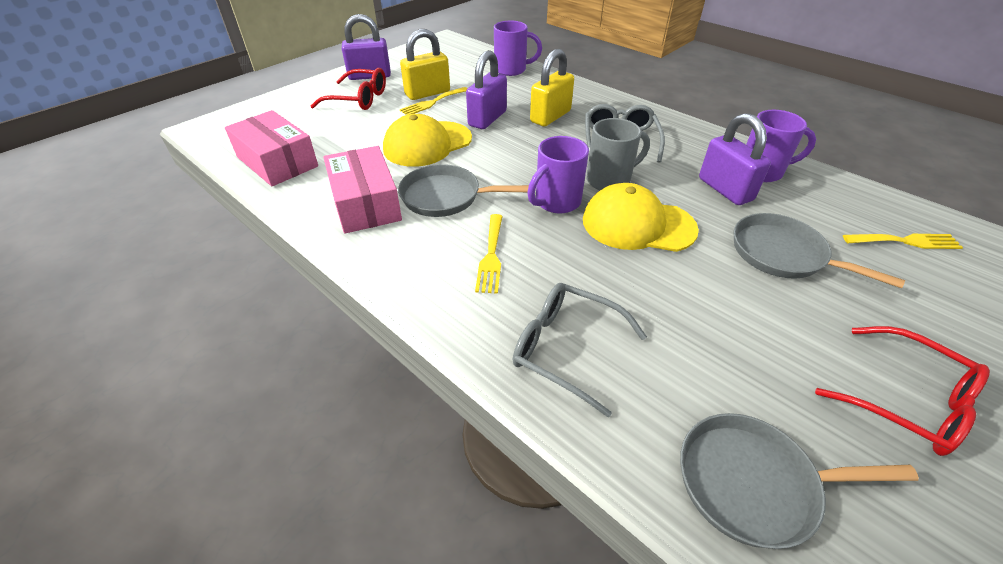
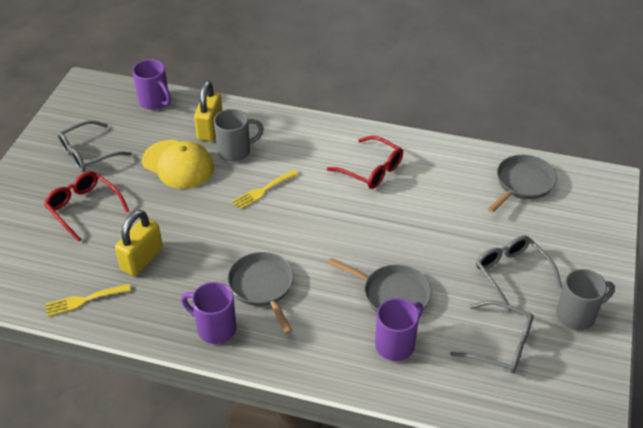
grey glasses: [512,283,647,417] [585,104,665,163] = 2 -> [57,120,132,172] [450,301,534,373] [476,236,562,312] = 3
grey mug: [586,118,650,190] = 1 -> [214,109,264,162] [556,269,615,330] = 2
pink box: [225,110,318,186] [323,146,402,234] = 2 -> none = 0
purple padlock: [342,14,391,80] [466,50,507,129] [699,113,771,205] = 3 -> none = 0
yellow cap: [383,114,472,167] [583,183,699,252] = 2 -> [142,140,214,189] = 1
yellow fork: [400,87,467,115] [475,214,503,294] [843,234,963,249] = 3 -> [45,284,131,317] [232,170,298,210] = 2

